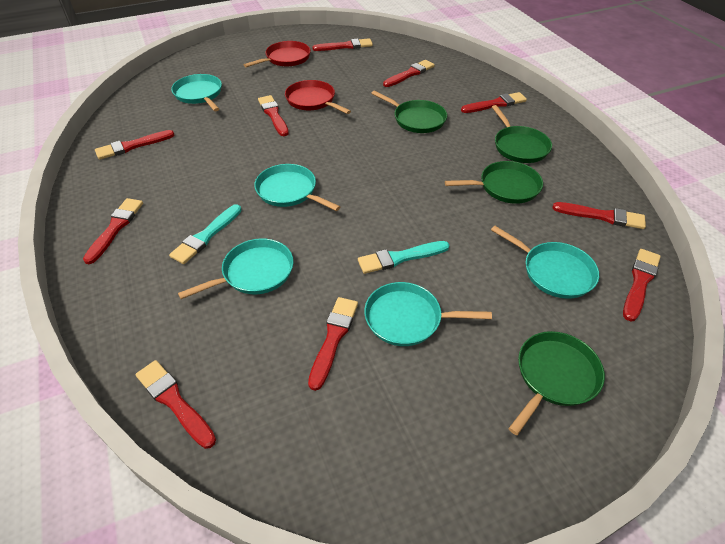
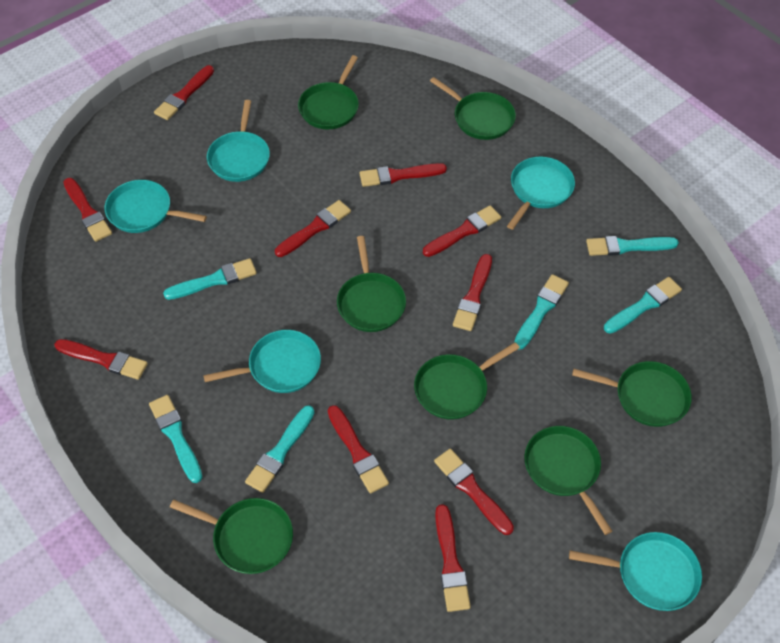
green pan: [371,91,447,133] [445,161,543,204] [492,105,552,163] [508,331,605,435] = 4 -> [170,498,293,574] [298,55,359,129] [337,236,406,332] [414,342,520,420] [430,77,516,140] [524,426,612,535] [572,361,692,427] = 7
red pan: [244,41,311,67] [285,80,351,114] = 2 -> none = 0
turquoise brush: [169,204,242,264] [358,241,449,274] = 2 -> [149,395,203,483] [163,258,257,300] [245,405,315,493] [515,274,569,349] [586,236,679,256] [604,277,682,334] = 6

